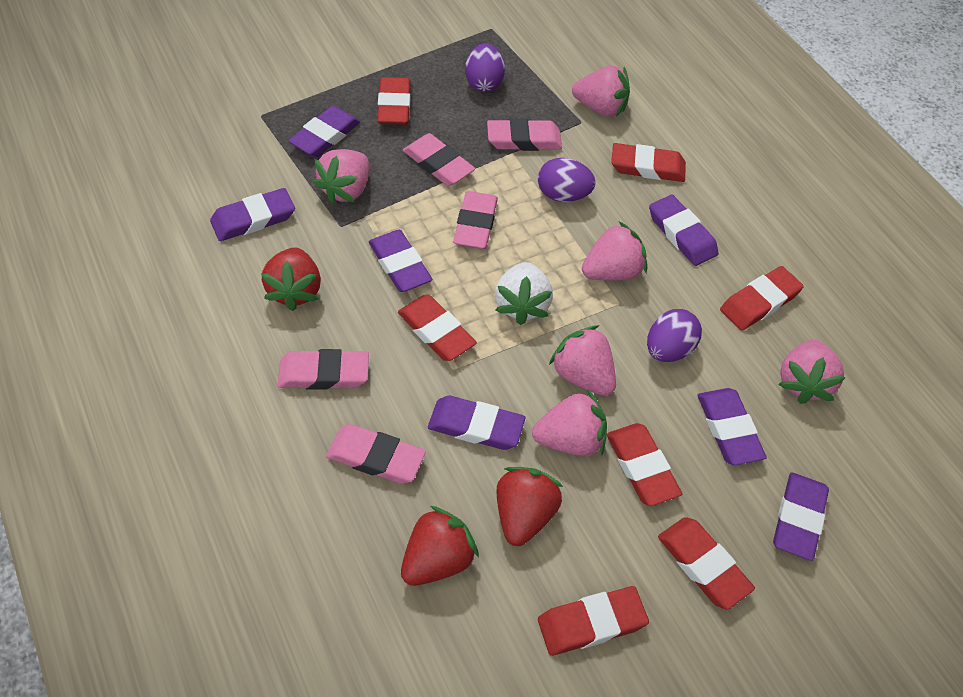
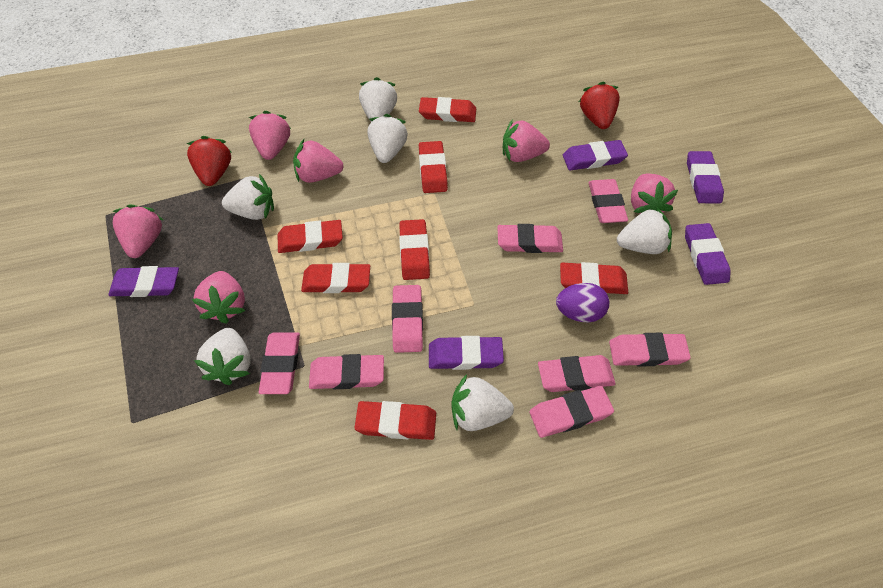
pink eraser: [278,349,369,390] [326,424,426,484] [403,133,475,186] [453,191,498,249] [487,119,562,151] = 5 -> [259,332,300,394] [309,354,384,389] [392,285,423,353] [497,224,563,253] [530,386,614,438] [538,355,616,392] [589,179,628,223] [609,333,691,366] = 8
purple egg: [465,43,505,92] [538,158,596,202] [647,309,702,362] = 3 -> [556,283,610,322] = 1
purple eraser: [210,188,295,241] [288,106,360,157] [369,230,433,292] [428,396,525,450] [649,195,719,266] [697,388,767,465] [773,473,829,561] = 7 -> [108,266,179,297] [429,336,504,370] [563,140,628,170] [685,223,731,285] [687,151,724,203] = 5
red strawberry: [261,247,321,311] [401,506,479,586] [496,467,563,546] = 3 -> [186,136,232,186] [579,82,620,129] = 2
white strawberry: [495,262,553,325] = 1 -> [194,328,251,385] [222,174,274,220] [359,77,397,122] [368,114,408,163] [451,374,514,431] [617,206,672,254] = 6

